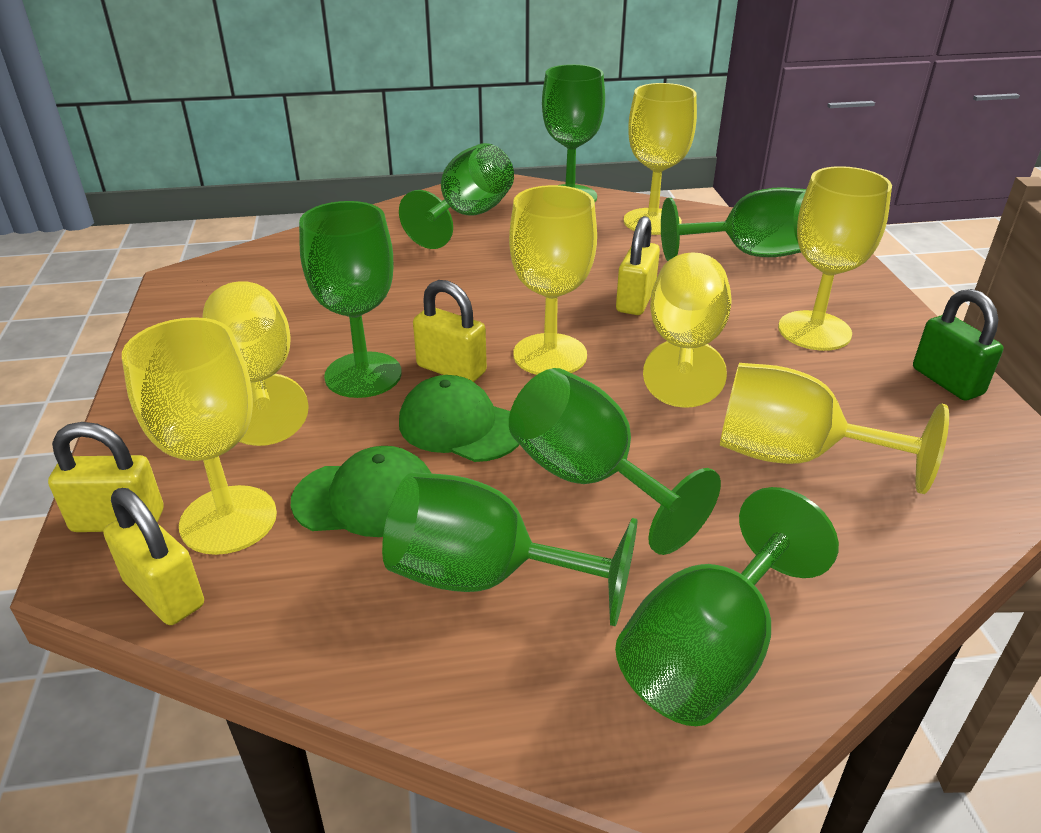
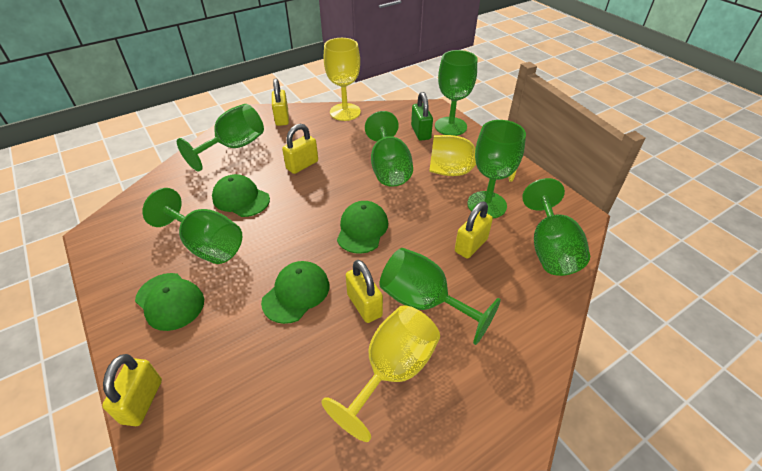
green cap: [291,446,432,537] [399,375,519,462] = 2 -> [135,273,204,331] [212,174,270,217] [261,261,329,324] [337,201,388,254] = 4
yellow goblet: [122,317,277,555] [202,281,309,446] [509,185,597,375] [624,83,697,235] [643,252,731,408] [720,363,949,494] [778,166,892,351] = 7 -> [321,305,440,442] [324,38,361,121] [429,135,516,182] = 3
yellow padlock: [48,422,163,532] [103,488,204,625] [413,280,487,382] [616,216,660,315] = 4 -> [102,354,162,426] [272,78,289,126] [282,124,318,174] [346,260,383,323] [455,202,493,259] = 5

